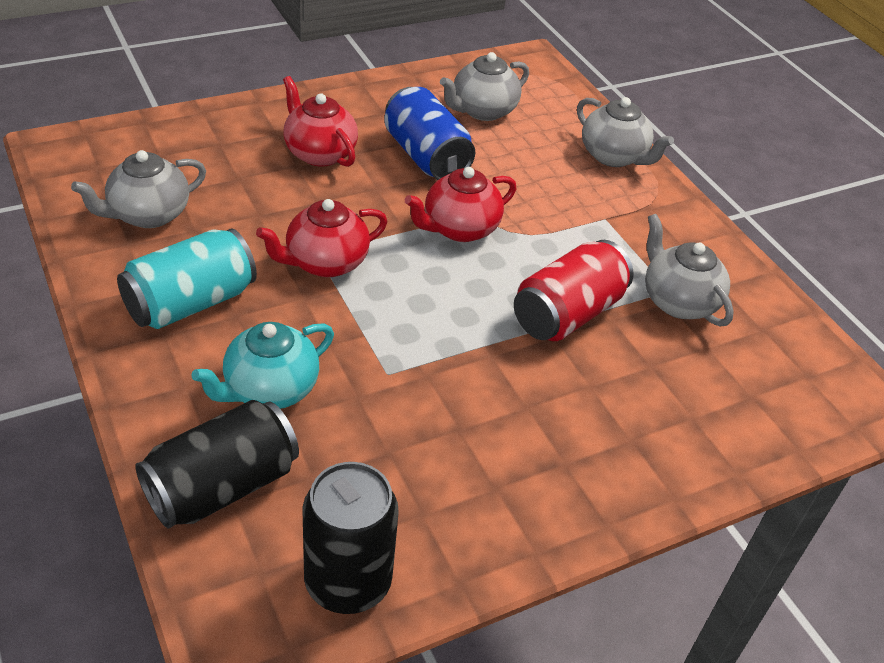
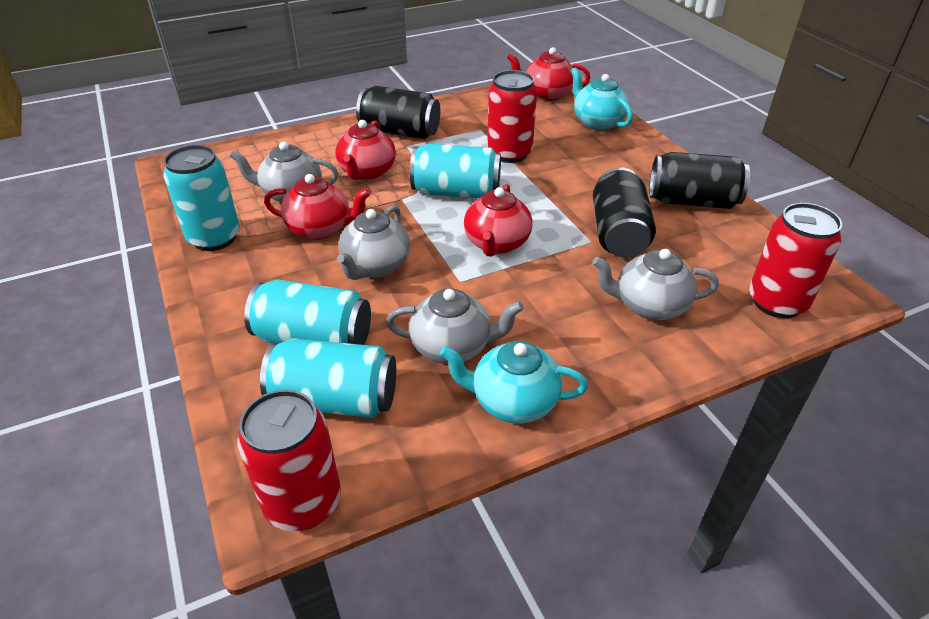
black can: [135,400,299,529] [303,462,399,614] = 2 -> [356,86,441,139] [593,168,656,258] [650,152,750,209] = 3
blue can: [384,87,475,180] = 1 -> none = 0
red can: [514,240,634,341] = 1 -> [237,390,341,531] [487,70,537,163] [749,203,842,318] = 3
red teapot: [256,199,388,277] [283,76,358,167] [405,167,516,242] = 3 -> [264,174,371,240] [335,120,396,180] [464,184,532,257] [507,47,590,101] = 4
turquoise can: [117,228,257,329] = 1 -> [164,145,240,251] [244,280,371,345] [260,338,396,418] [410,144,501,198] = 4
turquoise teapot: [191,322,334,409] = 1 -> [440,341,588,424] [571,67,633,130] = 2

